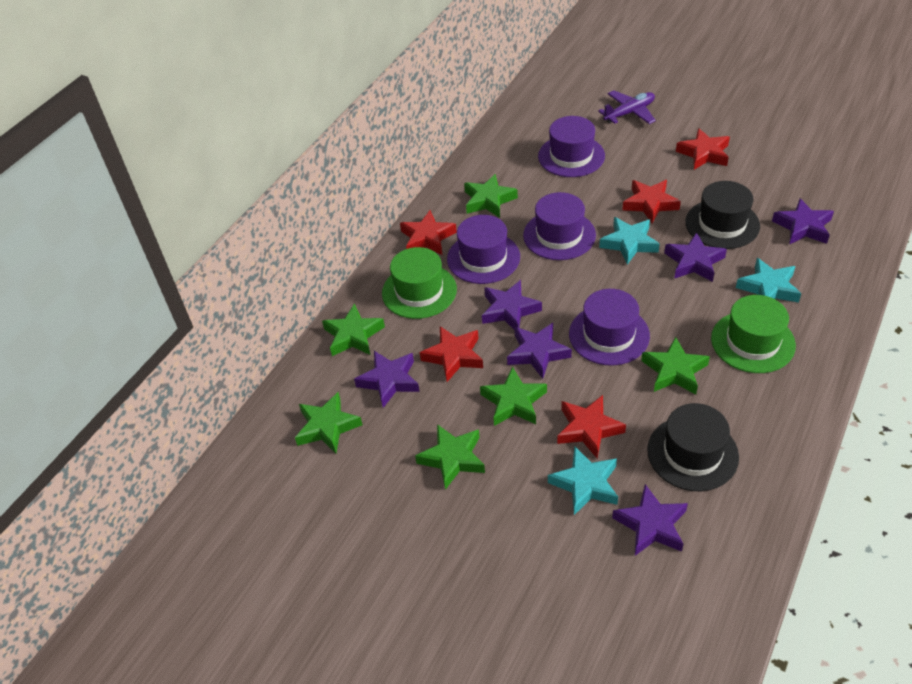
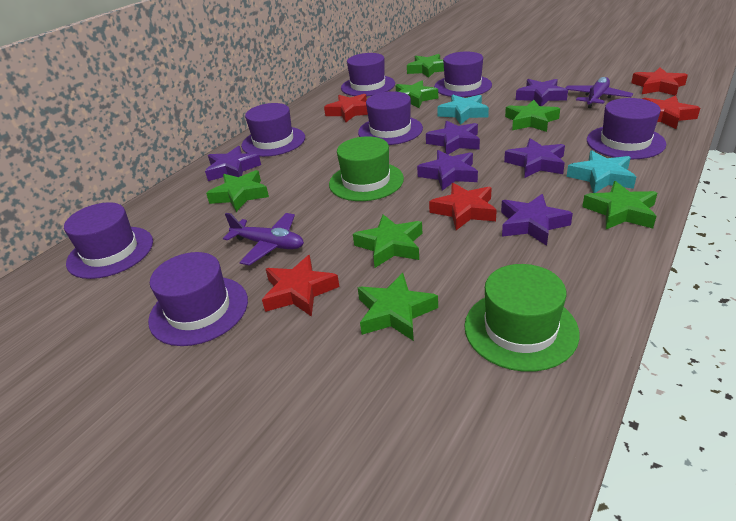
black hat: [647,403,739,491] [685,181,760,249] = 2 -> none = 0
green star: [295,392,362,454] [322,303,385,356] [415,424,485,490] [464,174,518,218] [480,367,547,426] [641,337,710,394] = 6 -> [206,170,269,212] [353,214,422,268] [357,273,438,341] [395,80,438,108] [407,54,444,78] [505,100,560,132] [582,181,657,229] = 7
purple hat: [447,215,520,284] [523,192,596,260] [538,116,605,177] [569,289,650,366] = 4 -> [64,202,153,279] [148,252,248,346] [241,103,305,157] [341,53,395,96] [358,91,423,145] [434,52,492,97] [587,98,666,159] = 7
purple plane: [598,90,656,124] = 1 -> [223,213,304,265] [566,77,633,108] = 2
turquoise star: [548,446,618,515] [599,217,660,265] [736,258,801,303] = 3 -> [437,95,489,125] [566,150,636,193] = 2

